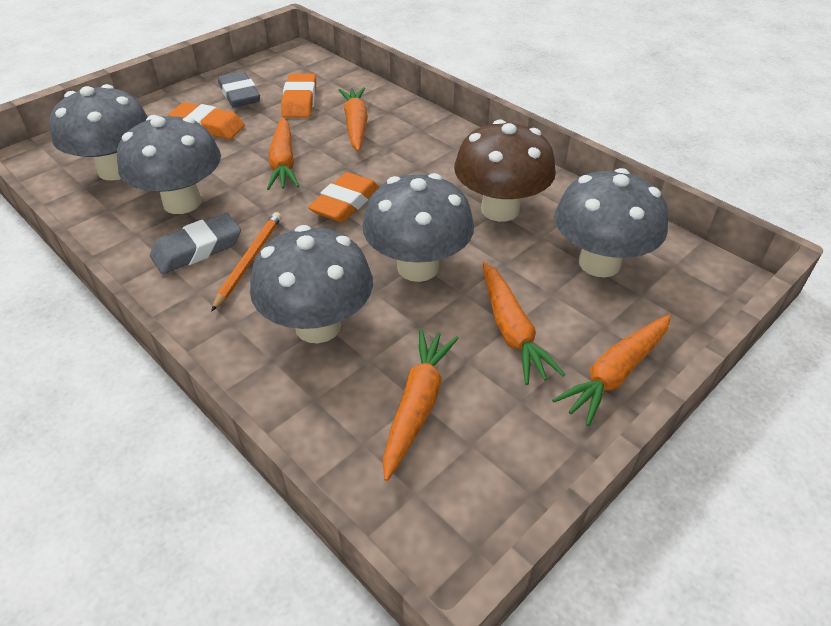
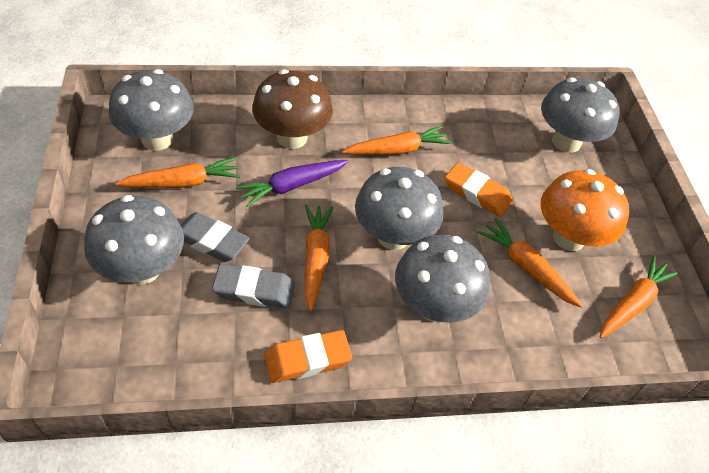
orange eraser: [168,102,245,139] [281,74,316,118] [308,172,379,222] = 3 -> [264,330,352,383] [445,162,513,217] = 2
orange mushroom: none = 0 -> [541,169,629,251] = 1
orange pencil: [211,212,281,312] = 1 -> none = 0
purple carrot: none = 0 -> [236,160,348,207] = 1

